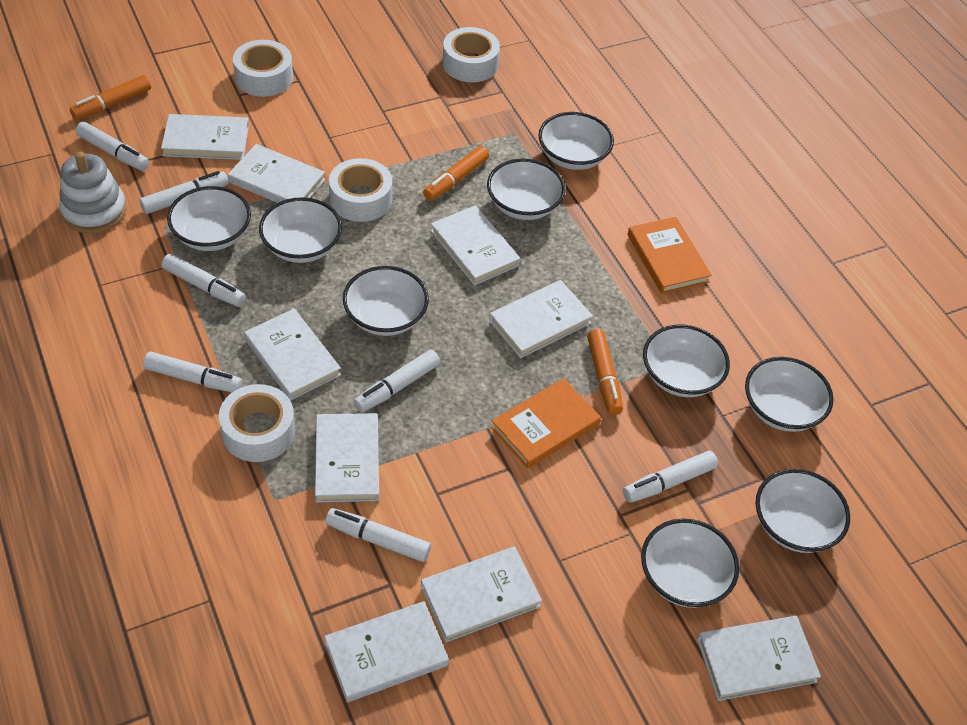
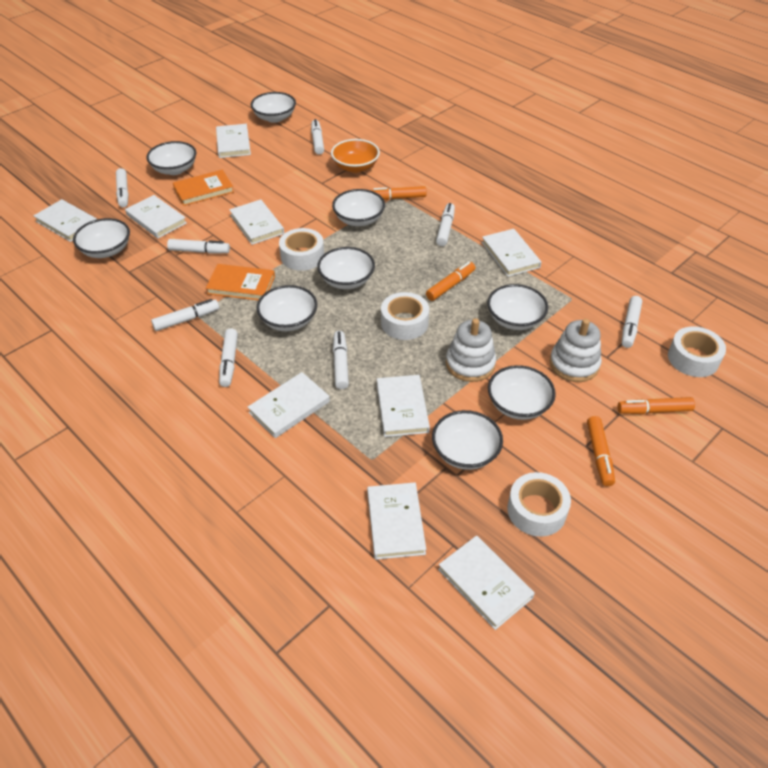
orange bowl: none = 0 -> [331,139,380,173] = 1
orange marker: [70,75,151,120] [423,146,489,201] [587,329,623,415] = 3 -> [370,186,427,200] [426,262,475,301] [587,416,615,486] [618,397,695,414] = 4
white marker: [75,122,149,171] [140,171,228,214] [143,351,242,392] [162,254,246,307] [325,508,431,562] [354,350,440,413] [623,451,718,503] = 7 -> [116,168,129,207] [151,299,219,331] [167,239,230,254] [219,328,238,387] [311,119,324,155] [333,331,349,389] [436,203,455,246] [622,296,642,348] = 8
white stacking toy: [59,152,127,234] = 1 -> [446,318,496,382] [550,319,602,382] = 2

